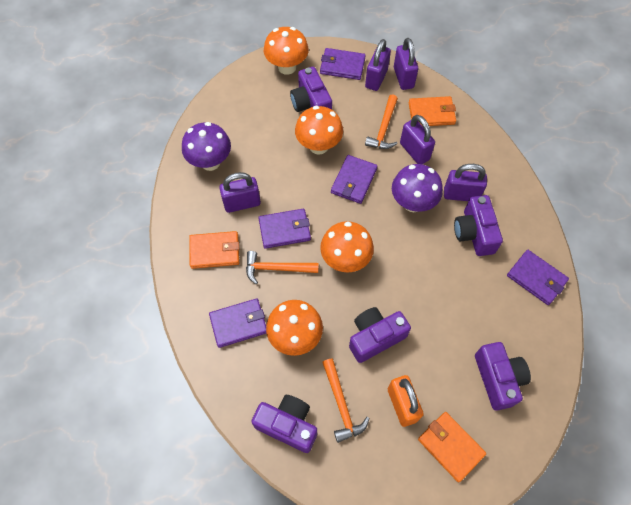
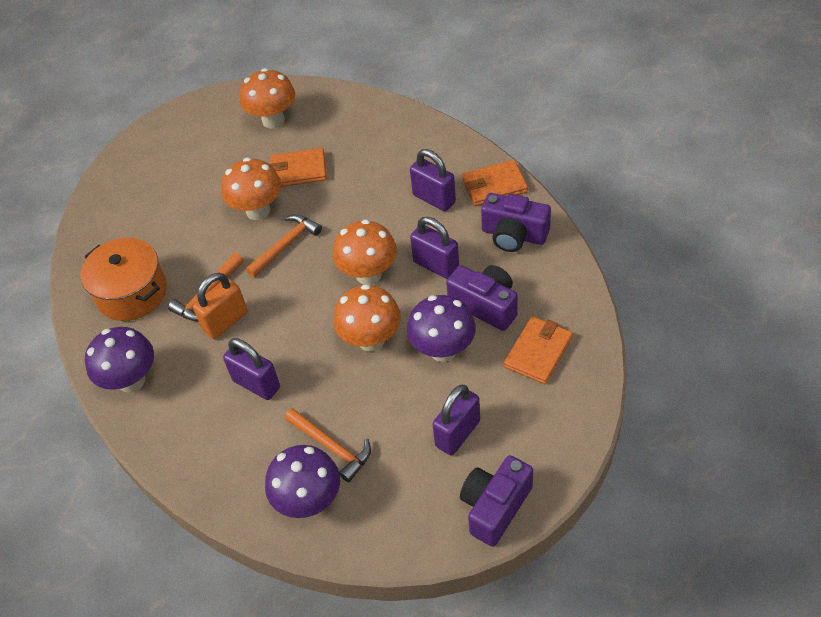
orange pot: none = 0 -> [81,238,167,321] = 1
purple camera: [251,395,317,453] [290,67,332,112] [349,307,411,363] [454,195,503,256] [475,342,531,411] = 5 -> [446,265,518,331] [460,455,533,547] [481,193,551,252] = 3
purple mushroom: [182,122,231,171] [392,164,443,212] = 2 -> [85,327,154,393] [265,445,340,518] [407,295,476,362] = 3
purple padlock: [219,172,261,213] [365,39,391,91] [394,38,418,90] [400,115,435,164] [444,164,487,201] = 5 -> [223,338,280,400] [410,149,456,211] [410,217,459,279] [432,385,480,456] = 4
purple wallet: [209,298,267,348] [258,209,311,249] [320,48,366,80] [331,155,377,204] [507,250,569,305] = 5 -> none = 0

